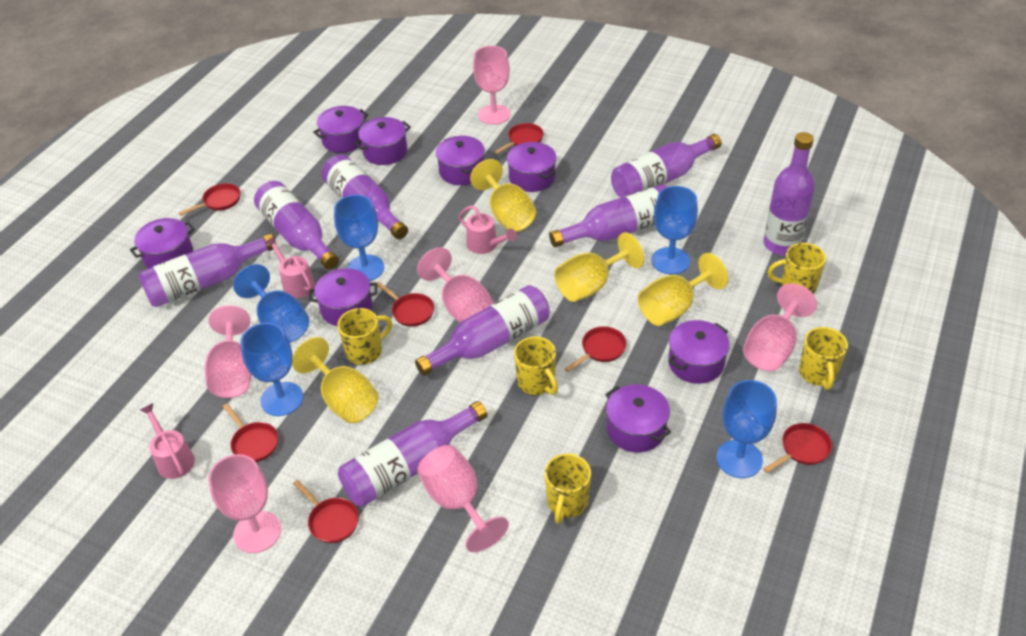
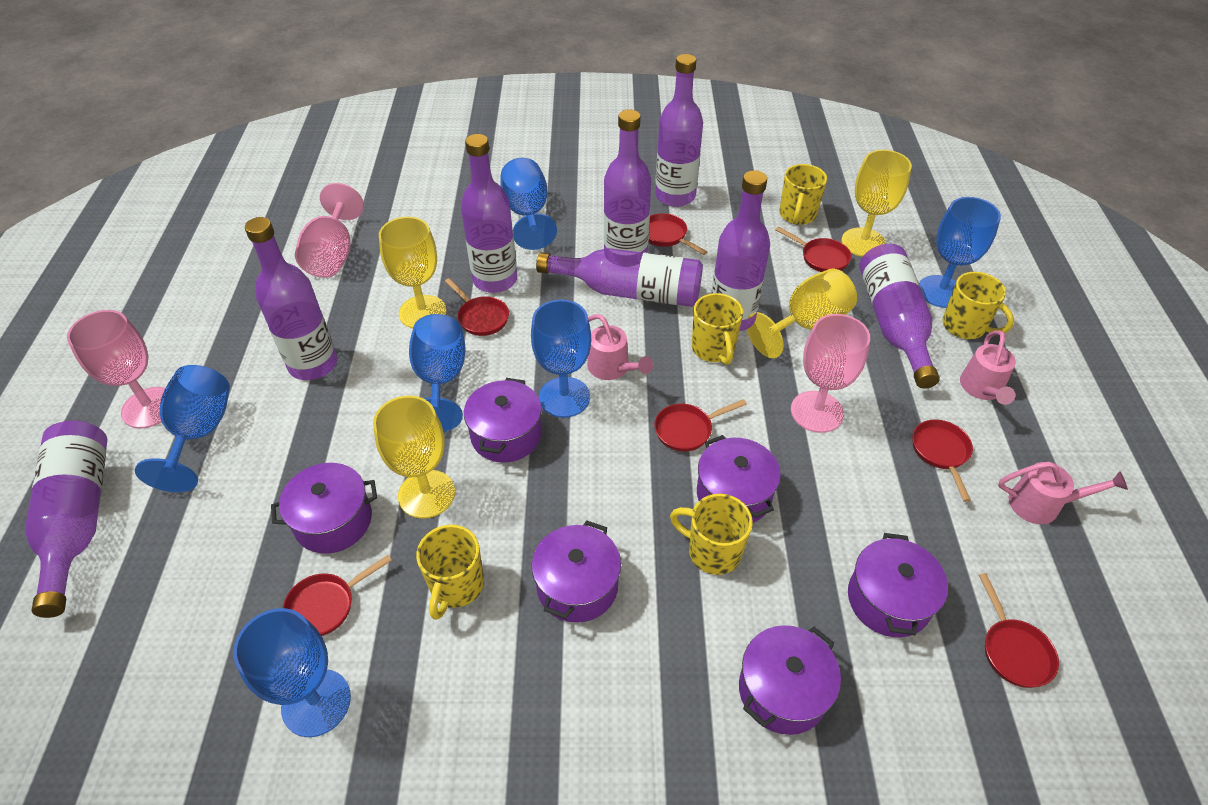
blue goblet: [233,264,309,342] [240,323,303,416] [334,195,384,281] [652,186,698,274] [716,380,777,478] = 5 -> [135,365,230,492] [233,608,351,737] [409,314,465,432] [501,158,557,250] [531,300,591,418] [919,197,1001,308] = 6
pink goblet: [205,305,252,398] [208,454,281,553] [417,247,494,323] [417,445,509,552] [473,46,510,125] [743,283,817,371] = 6 -> [67,310,165,428] [295,183,364,278] [791,314,870,433] = 3
purple pot: [130,218,195,268] [309,268,377,326] [313,106,368,153] [355,117,411,165] [436,136,485,185] [507,142,556,192] [605,384,671,453] [668,320,730,384] = 8 -> [271,463,377,553] [464,378,542,463] [532,520,621,623] [697,435,781,523] [739,625,841,735] [848,533,948,637] = 6

